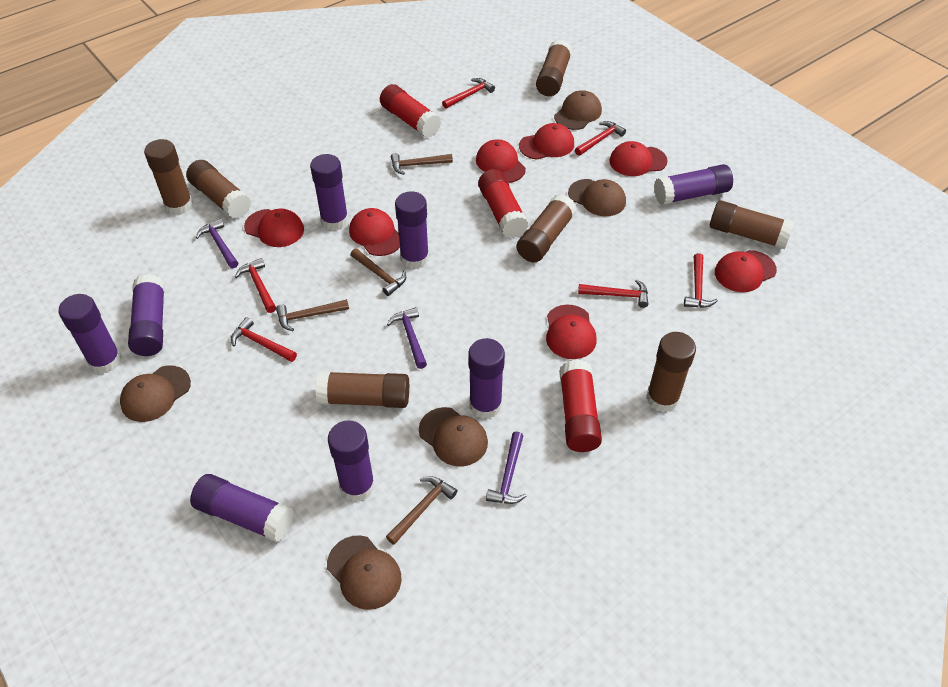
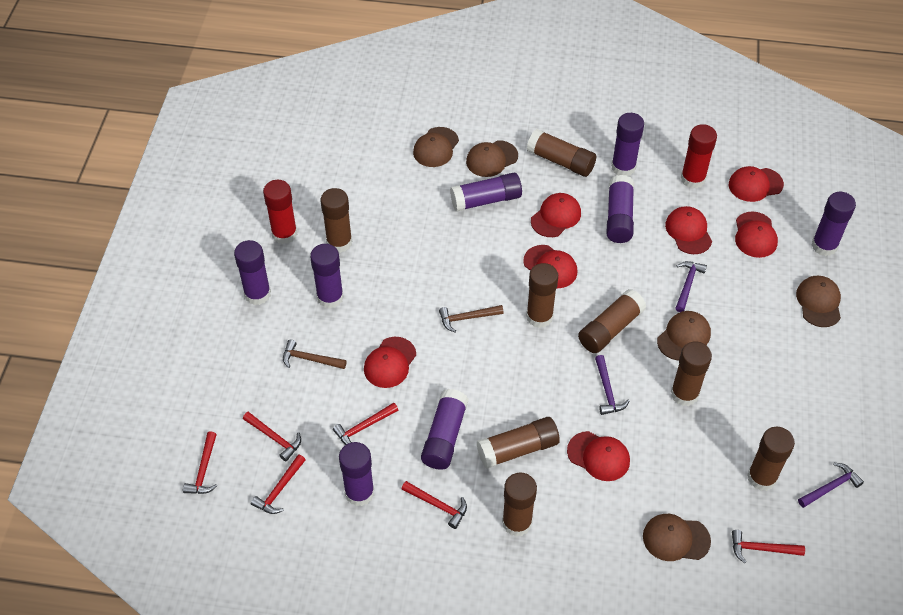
brown glue stick: [144,139,193,215] [186,160,251,219] [315,371,409,408] [517,194,577,262] [536,40,572,96] [646,332,696,412] [710,200,794,249] = 7 -> [320,188,352,253] [477,417,560,469] [502,472,537,537] [526,263,558,328] [527,129,596,177] [578,289,646,353] [671,341,712,406] [747,427,795,491] = 8
brown hammer: [276,299,349,331] [351,248,406,296] [386,476,458,545] [391,153,453,175] = 4 -> [283,339,347,369] [439,305,504,332] = 2
red glue stick: [380,84,441,138] [478,169,528,238] [559,360,602,452] = 3 -> [263,180,297,244] [681,124,717,189] = 2

